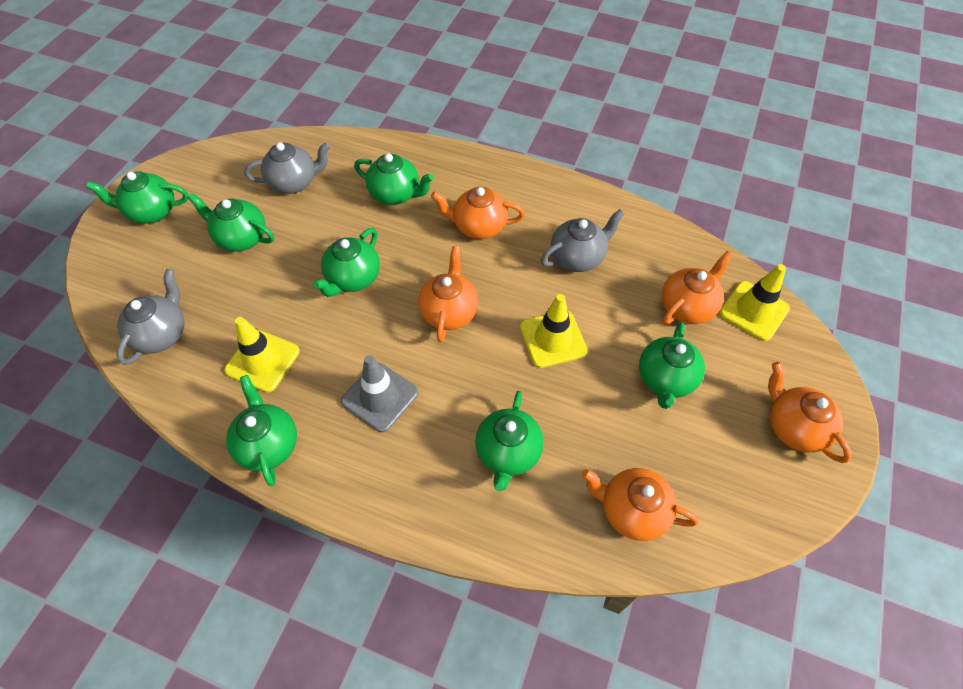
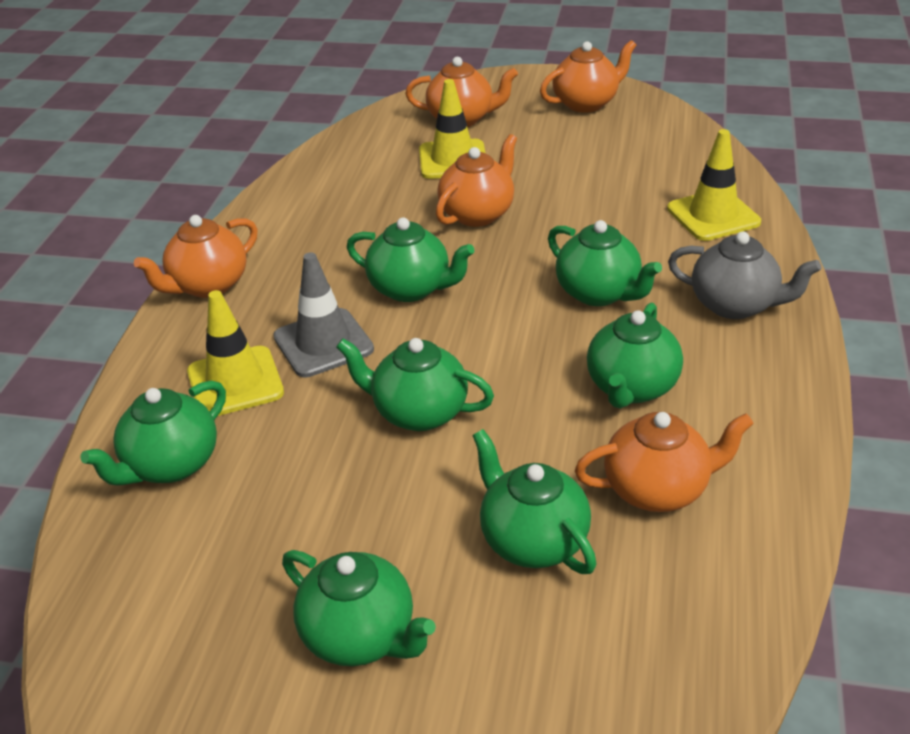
grey teapot: [117,269,184,365] [244,142,330,194] [541,209,625,272] = 3 -> [668,231,821,319] = 1

